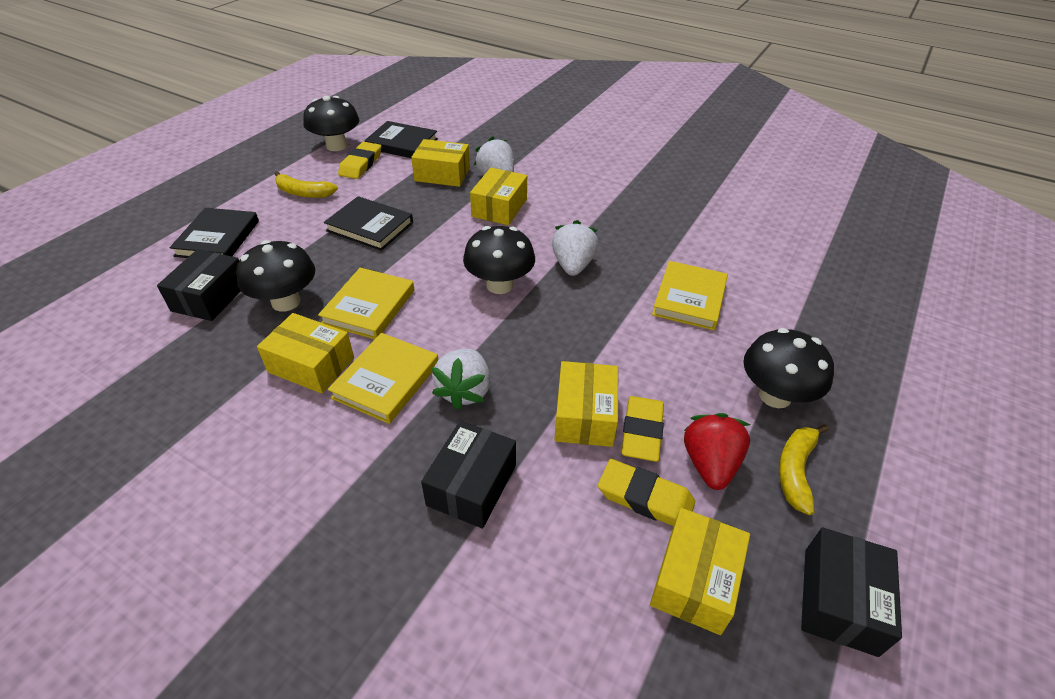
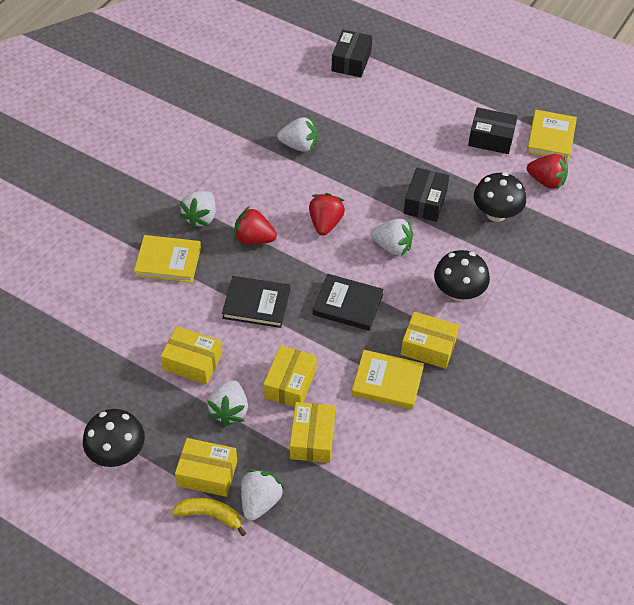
black book: [170,208,259,258] [324,196,413,251] [365,121,438,158] = 3 -> [222,276,290,328] [313,274,384,331] = 2
black mushroom: [236,240,315,312] [303,96,359,151] [463,226,535,294] [743,328,834,408] = 4 -> [83,409,145,467] [434,250,490,301] [474,172,526,222] = 3
red strawberry: [684,413,750,490] = 1 -> [234,206,277,245] [309,193,345,235] [527,154,568,190] = 3
white strawberry: [431,349,490,410] [474,136,514,175] [552,220,598,276] = 3 -> [179,191,216,229] [207,380,248,426] [241,469,284,521] [277,116,317,152] [371,219,413,257] = 5
yellow banana: [275,171,338,198] [779,424,829,515] = 2 -> [172,498,246,536] = 1
yellow eraser: [338,142,381,179] [598,459,695,526] [621,396,664,462] = 3 -> none = 0

